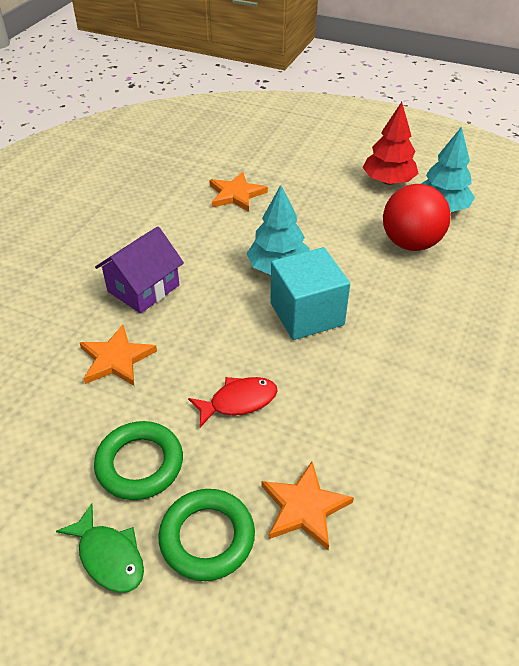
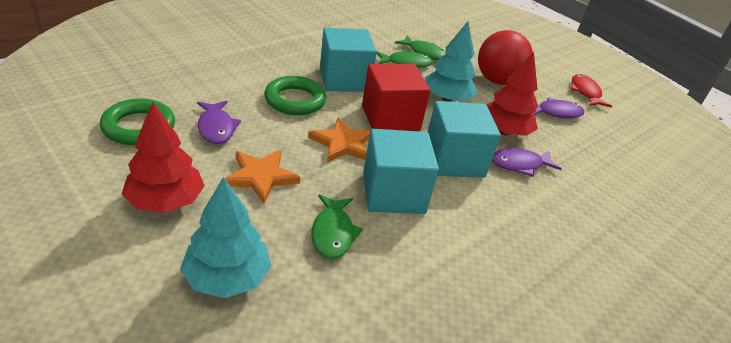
green fish: [56,503,144,593] = 1 -> [312,194,363,259] [377,50,433,68] [395,35,446,60] = 3
orange star: [80,324,157,386] [209,172,268,212] [262,462,354,550] = 3 -> [225,150,301,204] [308,117,371,162] = 2
purple fish: none = 0 -> [197,101,241,144] [492,148,562,177] [533,98,585,118] = 3
purple house: [95,227,184,313] = 1 -> none = 0
red cube: none = 0 -> [362,64,430,131] = 1
red tree: [363,102,419,185] = 1 -> [122,102,205,213] [486,52,538,136] = 2
turquoise cube: [270,247,350,340] = 1 -> [320,28,377,92] [363,129,439,214] [427,101,501,178] = 3

